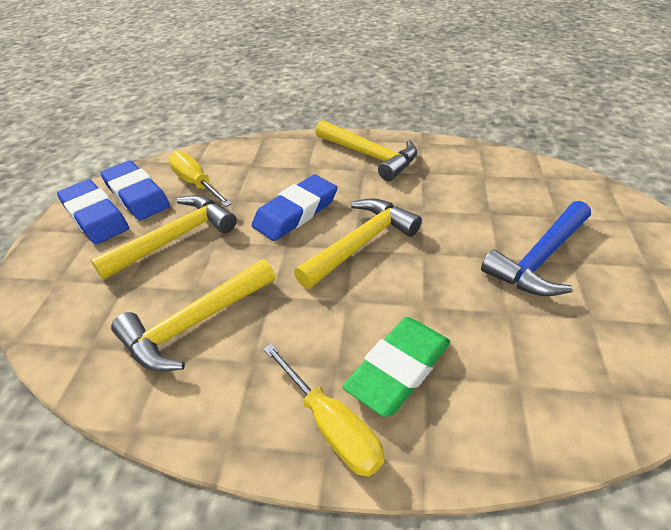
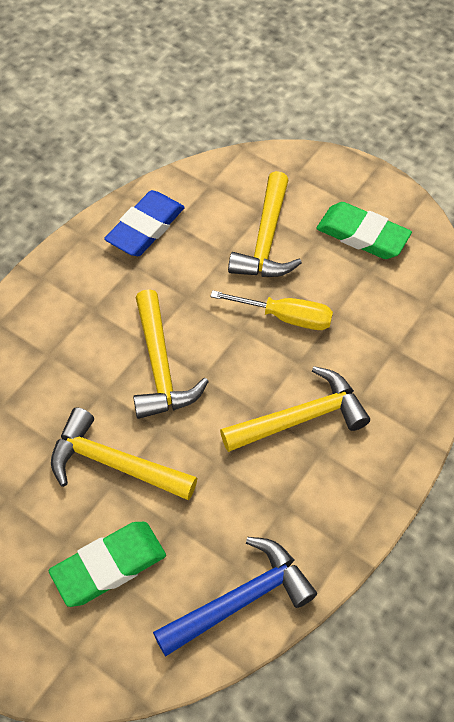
blue eraser: [57,179,129,245] [100,160,170,221] [252,175,338,241] = 3 -> [104,190,185,256] = 1
green eraser: [342,317,450,417] = 1 -> [49,522,166,607] [316,202,412,259] = 2
yellow screwdriver: [168,151,232,207] [263,343,385,477] = 2 -> [210,290,333,330] = 1

